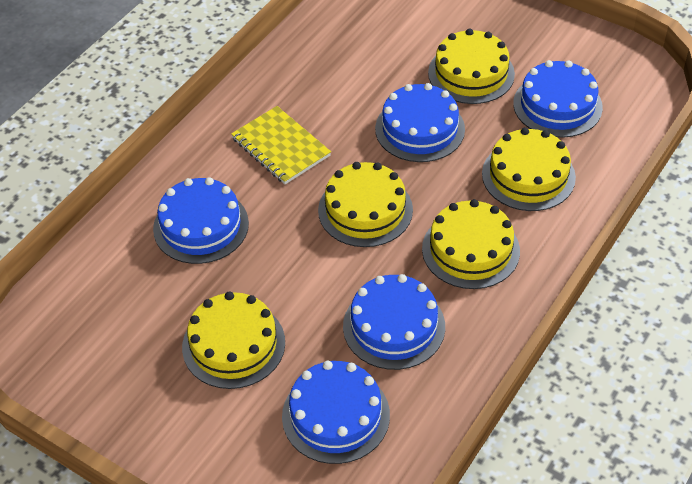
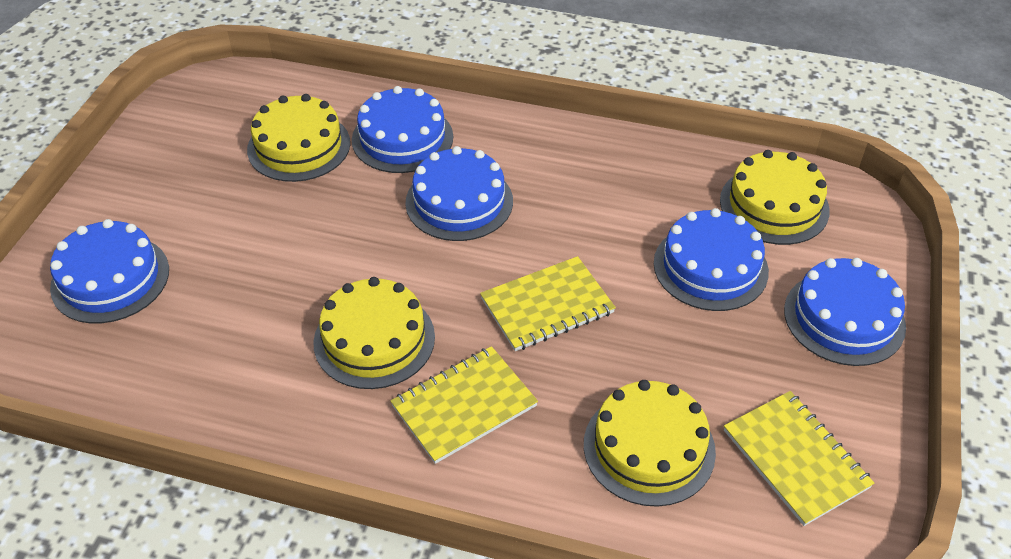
yellow cake: [182,292,285,389] [318,162,413,247] [422,199,520,289] [428,29,515,104] [482,128,576,211] = 5 -> [247,94,350,182] [313,277,435,389] [584,380,716,507] [720,150,830,245] = 4
yellow notebook: [231,106,331,184] = 1 -> [391,346,538,464] [480,256,616,351] [724,391,875,526] = 3

